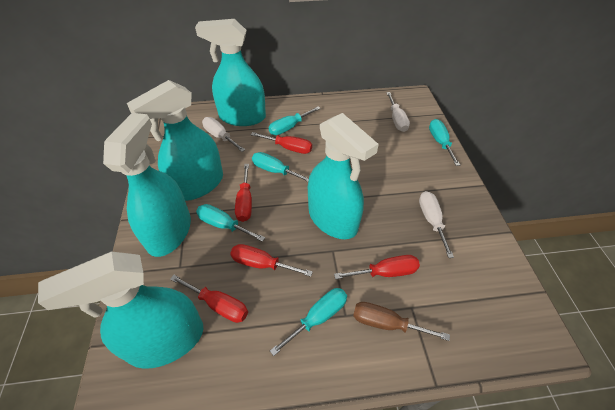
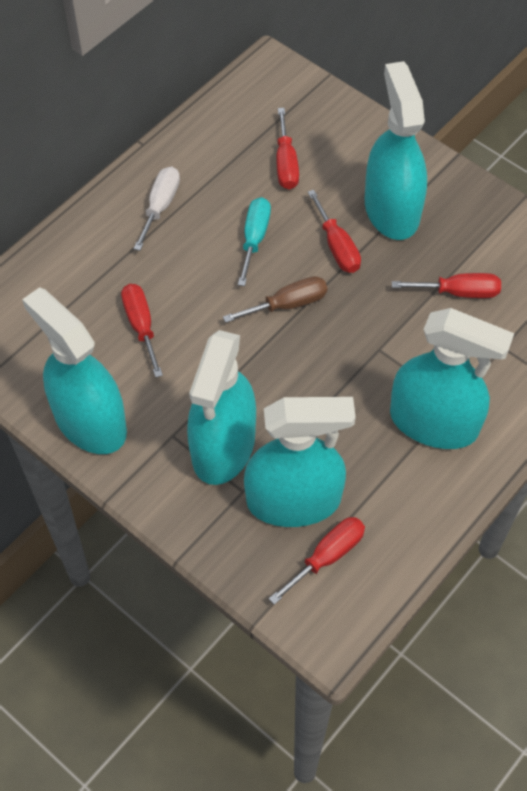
turquoise screwdriver: [196,204,265,242] [252,152,309,182] [269,106,321,135] [270,288,347,356] [429,119,460,166] = 5 -> [238,197,271,286] = 1
white screwdriver: [202,117,245,152] [386,92,410,132] [419,191,454,258] = 3 -> [133,167,180,251] = 1

